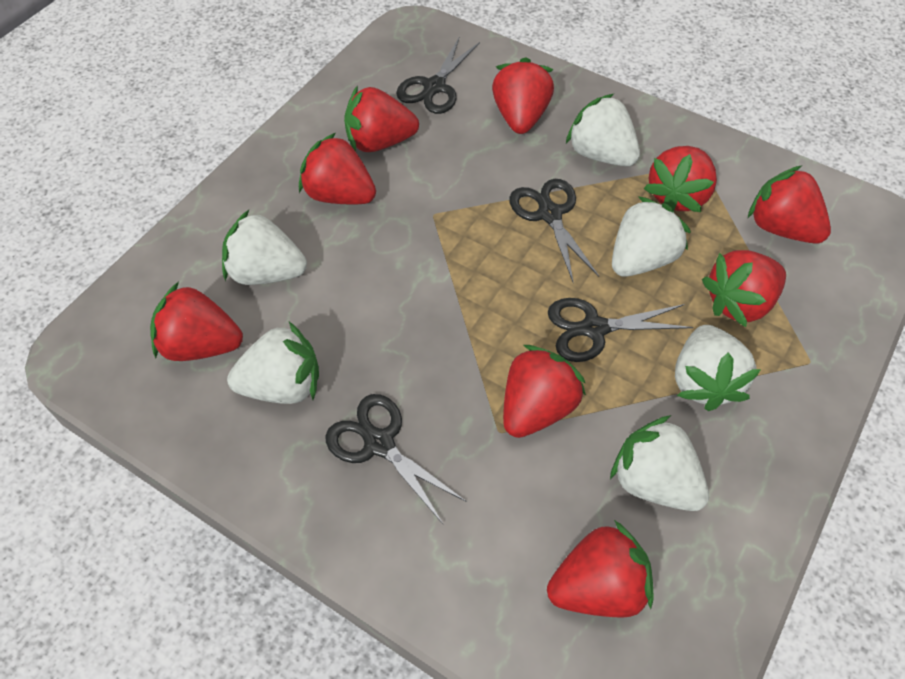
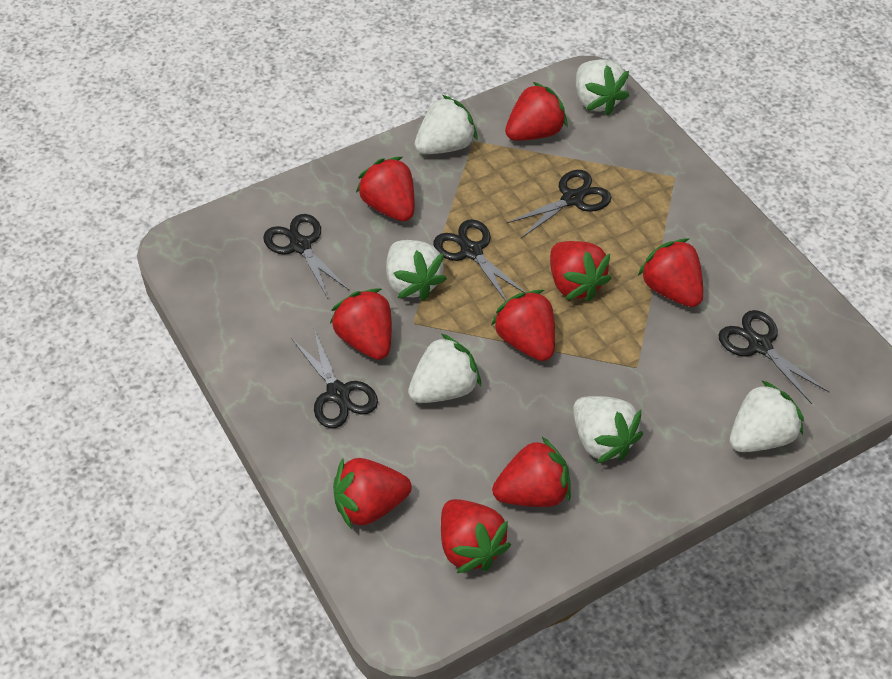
black scissors: [326,394,467,524] [396,38,480,114] [509,179,599,282] [548,298,694,362] = 4 -> [263,214,350,298] [291,329,378,428] [433,219,525,301] [507,170,612,238] [718,310,829,404] = 5

